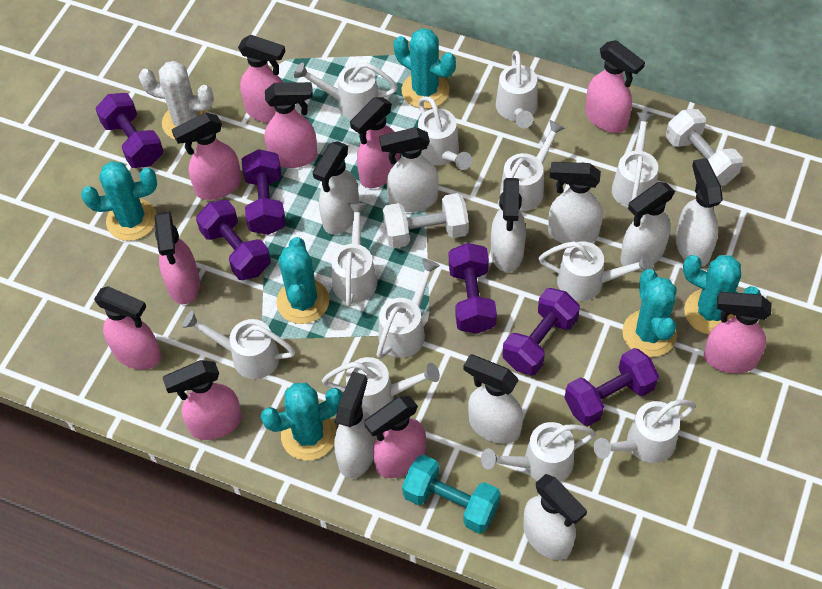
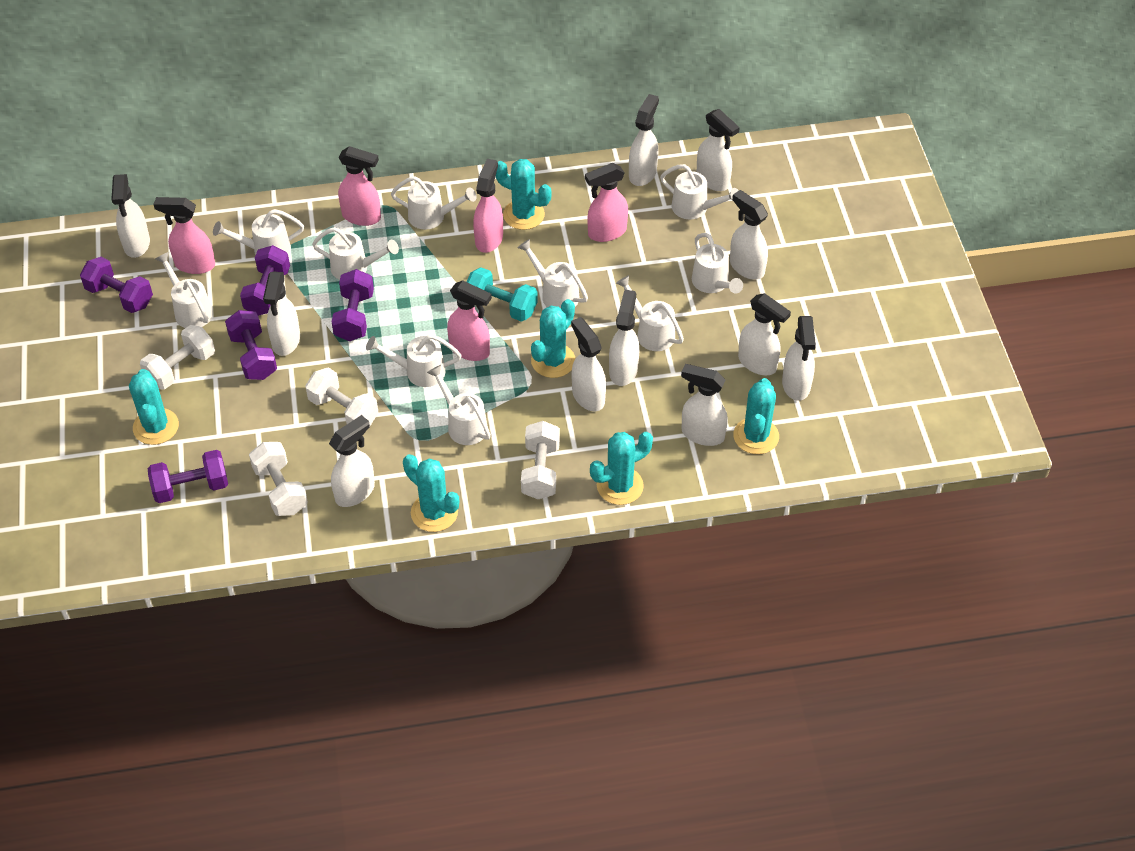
pink spray bottle: [94,286,161,370] [154,211,200,304] [162,360,242,440] [172,112,242,200] [238,35,285,123] [265,82,318,168] [350,97,400,188] [364,396,426,478] [585,40,645,133] [704,292,772,373] = 10 -> [153,197,215,274] [338,146,381,226] [447,280,492,361] [473,159,503,253] [585,163,628,242] = 5
purple dumbbell: [96,93,163,168] [196,200,271,280] [242,149,286,235] [449,243,497,334] [503,288,580,375] [565,348,659,426] = 6 -> [80,257,153,313] [148,450,228,503] [225,310,277,380] [240,245,290,316] [332,269,374,341] = 5
white cactus: [139,61,214,140] = 1 -> none = 0
white dumbbell: [383,193,469,248] [666,109,743,186] = 2 -> [140,325,215,390] [249,442,308,516] [305,367,379,426] [521,421,560,499] = 4
white spray bottle: [313,141,359,234] [334,371,376,478] [379,127,439,212] [464,355,523,444] [491,178,526,272] [523,474,587,560] [548,162,603,243] [620,182,675,270] [676,158,723,267] = 9 -> [111,174,150,258] [263,271,300,356] [329,415,375,507] [571,317,606,411] [609,290,639,386] [629,94,659,186] [681,364,728,446] [697,109,740,191] [730,190,768,280] [738,293,791,375] [782,316,816,401] = 11
white watering can: [182,311,296,379] [294,62,398,119] [322,357,440,416] [331,203,377,307] [376,259,440,359] [418,96,472,170] [481,422,596,482] [496,51,537,128] [498,120,565,211] [539,241,653,301] [594,400,696,463] [612,112,658,208] = 12 -> [155,252,213,328] [213,209,304,255] [312,227,399,280] [366,335,462,387] [391,176,477,230] [427,365,491,445] [517,239,588,308] [616,275,684,351] [660,164,739,219] [692,233,743,294] = 10

